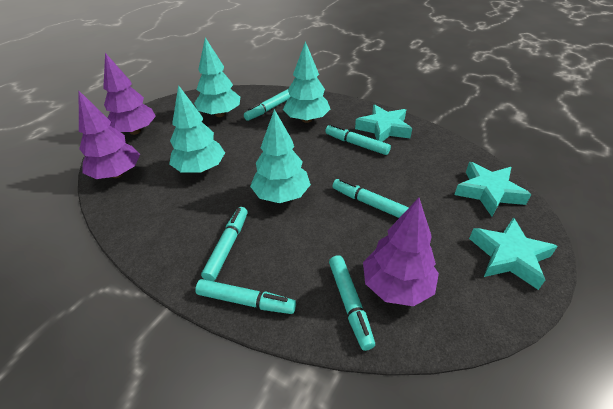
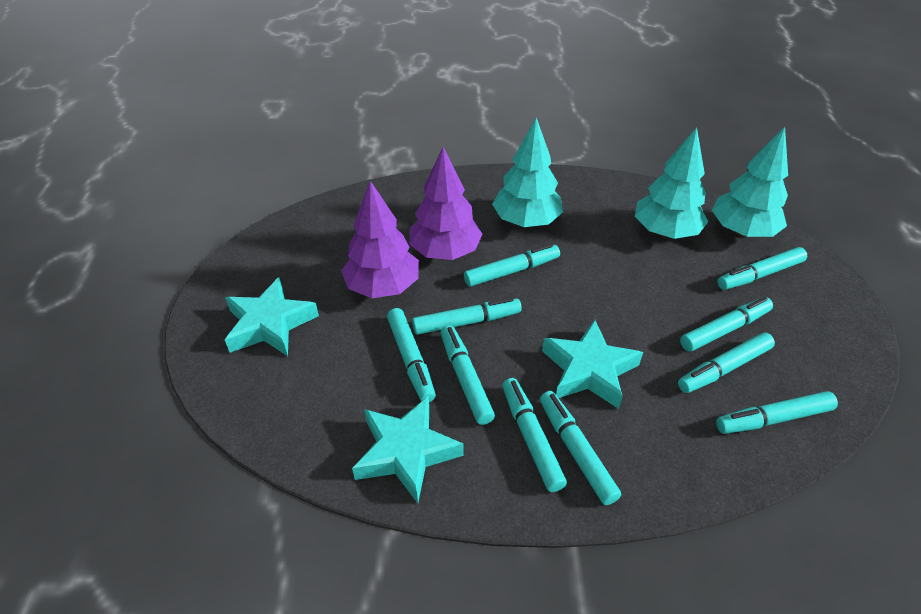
purple tree: [79,91,140,179] [103,53,156,135] [363,198,439,306] = 3 -> [341,181,419,298] [409,147,483,260] = 2
turquoise marker: [195,279,296,314] [201,207,248,281] [244,89,291,121] [325,124,391,155] [329,255,375,351] [333,178,409,218] = 6 -> [387,308,436,402] [412,297,522,335] [440,325,495,425] [464,244,560,287] [502,378,567,492] [540,391,621,505] [678,332,775,393] [680,297,773,352] [716,391,838,434] [717,247,807,290] = 10
turquoise tree: [169,85,225,173] [194,37,240,117] [250,109,311,203] [283,41,330,123] = 4 -> [492,118,563,227] [635,127,708,239] [712,127,788,237] = 3

